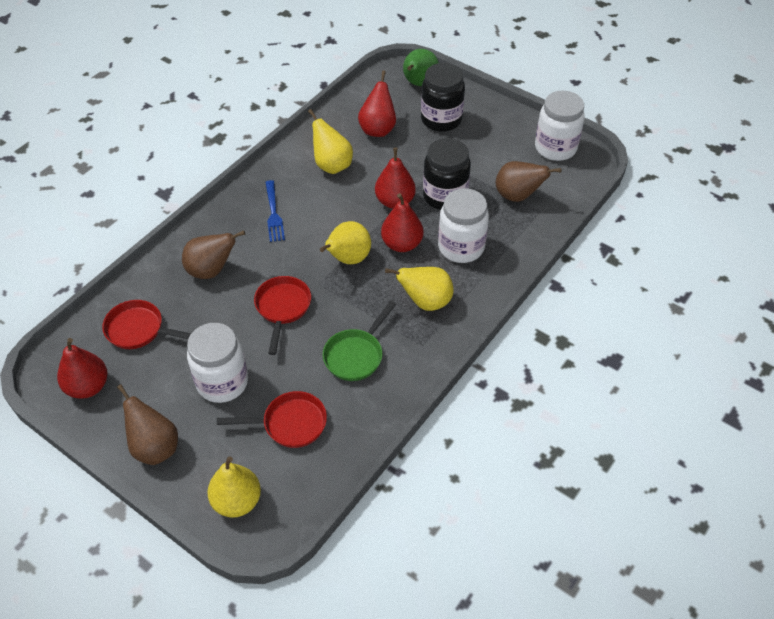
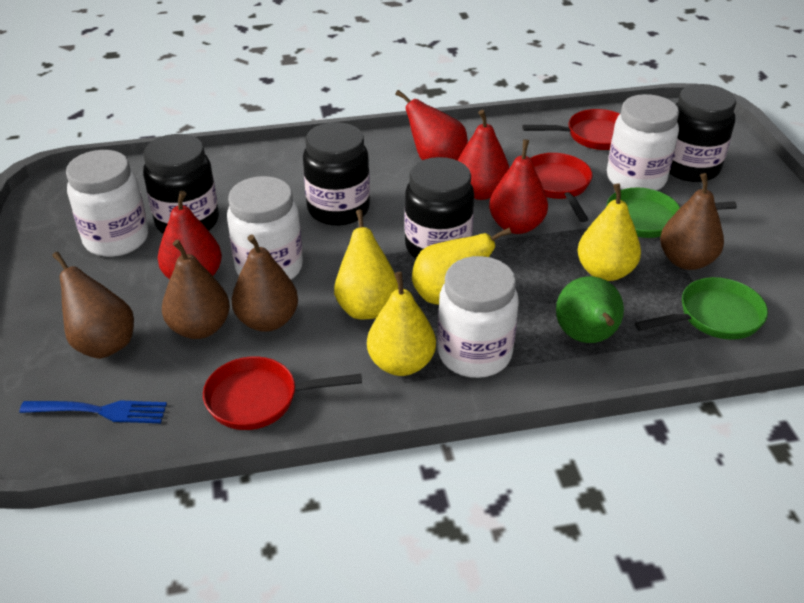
black jar: [421,63,465,132] [423,138,471,210] = 2 -> [143,134,219,234] [303,122,370,226] [405,157,474,259] [669,84,736,182] = 4
brown pear: [117,384,178,465] [182,230,245,279] [496,161,562,202] = 3 -> [52,252,134,359] [162,240,230,339] [232,234,298,332] [660,173,724,270] = 4
green pan: [323,301,396,381] = 1 -> [606,188,737,238] [634,277,768,340] = 2
white jar: [187,323,248,403] [438,188,489,263] [535,91,585,161] = 3 -> [66,150,148,257] [227,176,303,280] [437,256,519,378] [607,94,679,191] = 4

